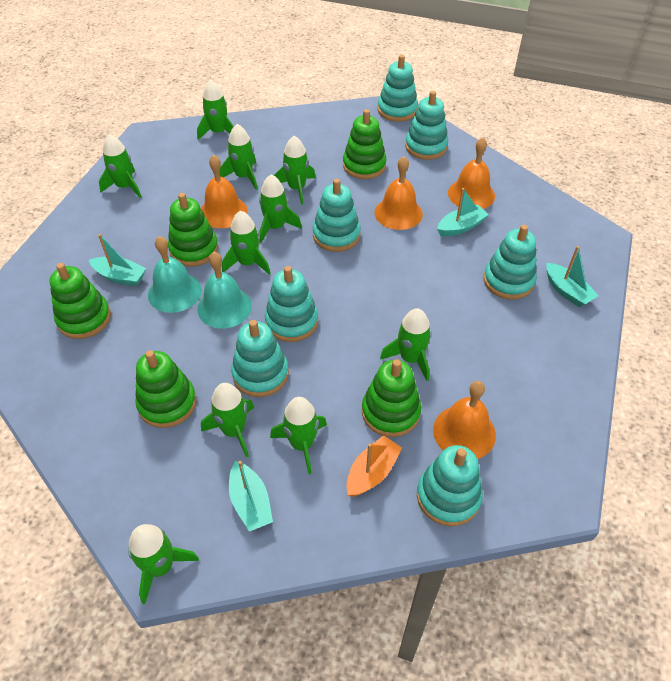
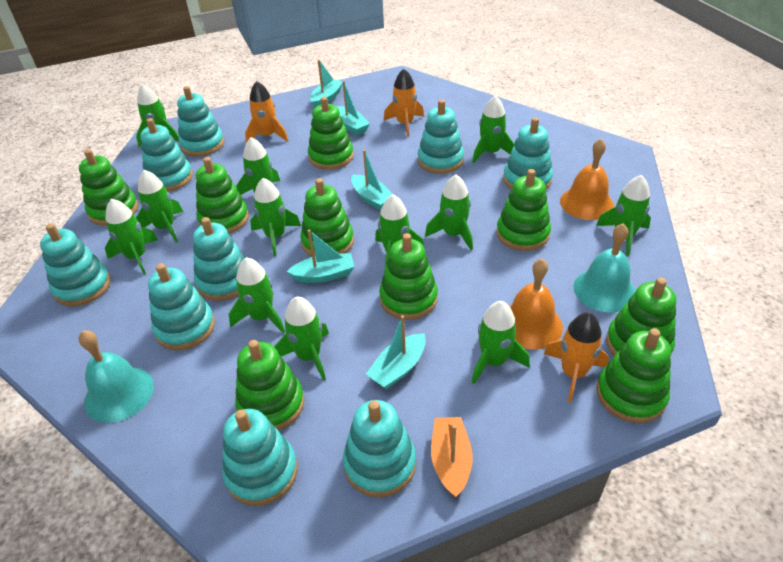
green rocket: [99,134,142,198] [128,524,199,604] [197,80,234,139] [201,383,254,457] [220,124,258,190] [222,211,270,274] [259,175,302,243] [270,397,327,474] [274,136,316,205] [380,308,431,381] = 10 -> [105,198,158,275] [136,84,179,148] [136,170,183,242] [229,257,285,333] [237,137,280,195] [250,178,301,256] [274,296,329,381] [375,194,424,267] [425,175,473,250] [472,95,515,163] [472,301,530,384] [596,175,651,256] = 12
green stacking toy: [49,263,111,339] [135,350,197,428] [168,193,218,267] [343,109,387,179] [362,359,421,437] = 5 -> [79,149,138,226] [196,157,249,234] [235,340,304,431] [300,178,354,256] [308,97,354,170] [379,233,438,320] [496,169,551,251] [596,328,671,423] [606,278,676,356] = 9
orange bell: [201,155,247,228] [375,156,423,230] [433,381,496,459] [448,137,495,209] = 4 -> [509,258,563,350] [560,139,614,220] = 2
orange rocket: none = 0 -> [245,81,288,143] [384,69,424,137] [544,312,609,403] = 3
turquoise boat: [89,234,146,286] [229,461,273,532] [437,188,488,237] [546,246,599,308] = 4 -> [287,229,355,283] [310,59,343,108] [336,81,370,136] [351,150,392,211] [366,315,426,389] = 5
turquoise stacking toy: [231,320,289,397] [265,266,318,342] [313,179,361,252] [378,55,418,122] [405,91,448,160] [417,445,483,526] [483,225,537,300] = 7 -> [40,223,111,306] [140,118,193,192] [148,263,215,350] [177,86,224,157] [193,217,245,301] [222,409,298,506] [343,400,416,497] [418,99,464,174] [503,117,553,190] = 9

